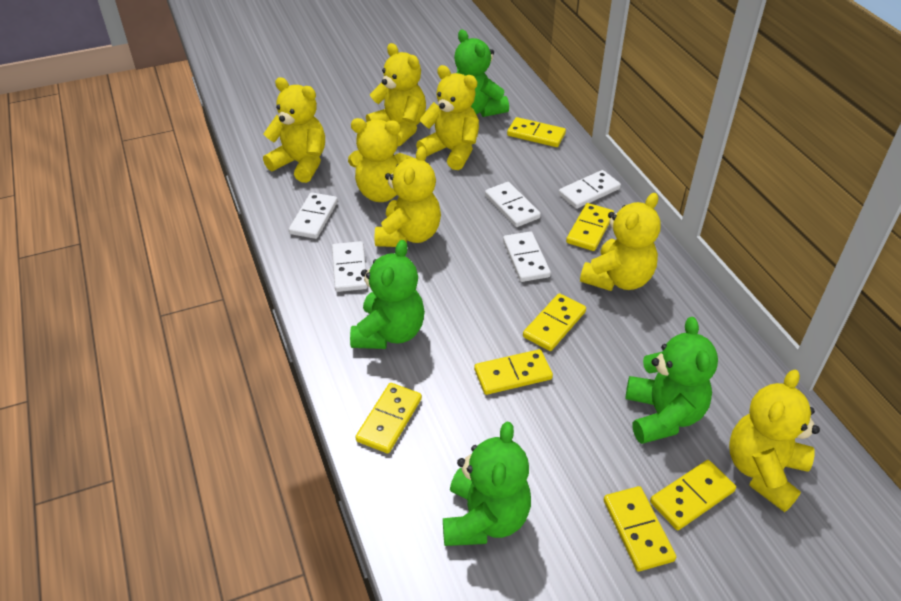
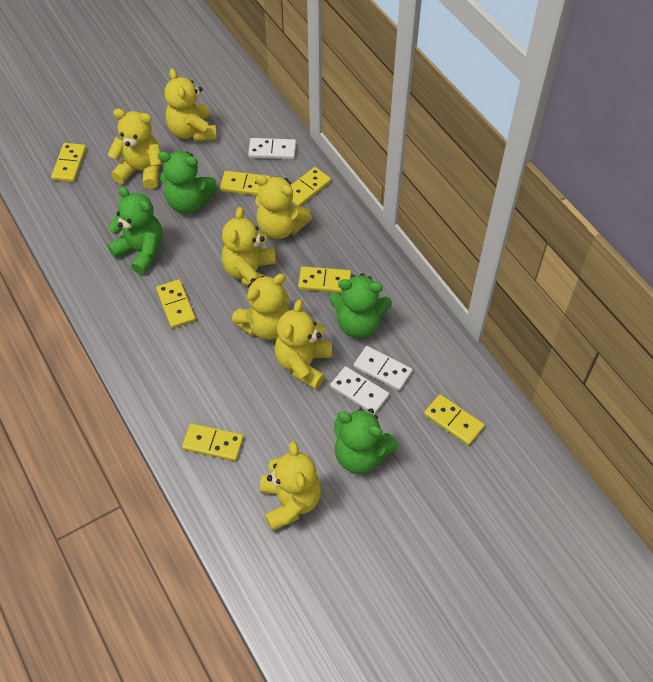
white domino: [289,192,338,239] [332,241,368,292] [485,182,541,227] [503,231,551,282] [559,170,621,209] = 5 -> [248,138,296,159] [330,366,389,414] [354,346,413,391] = 3

